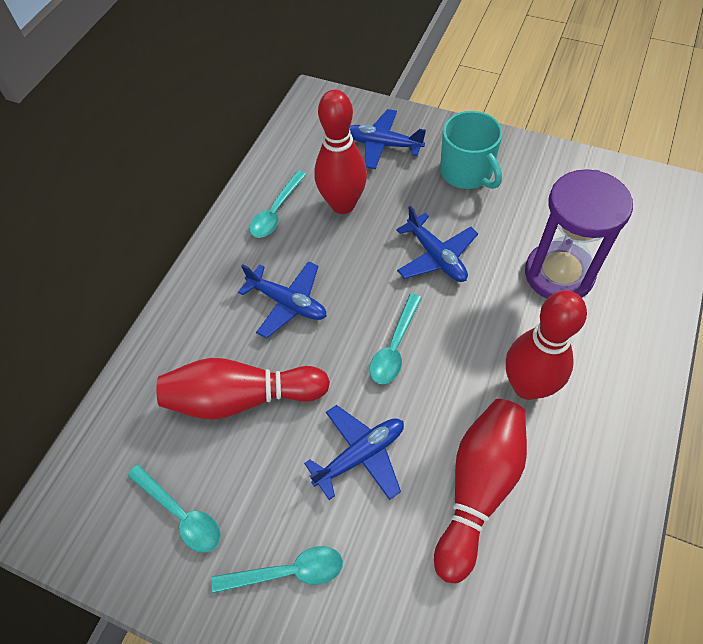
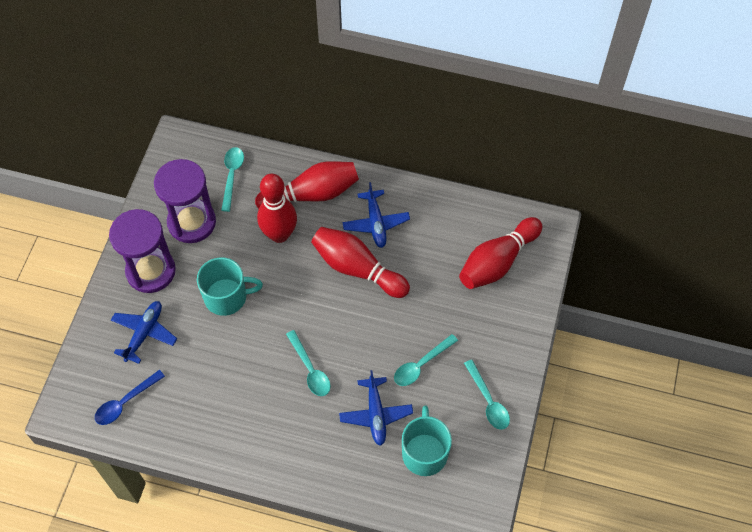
blue plane: [238,261,326,338] [304,405,404,500] [350,109,426,169] [396,206,478,282] = 4 -> [111,301,177,364] [339,370,413,446] [342,182,410,248] = 3
blue spoon: none = 0 -> [95,370,165,425] = 1
purple hourglass: [525,169,633,299] = 1 -> [109,209,176,293] [154,159,216,243] = 2
turquoise mug: [440,111,503,189] = 1 -> [197,257,263,316] [402,406,452,476] = 2

